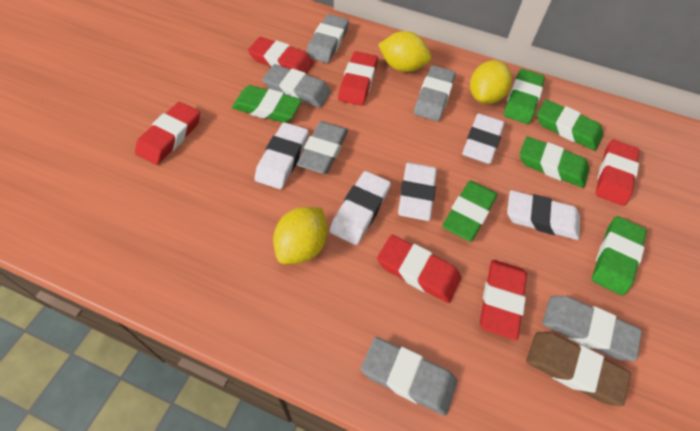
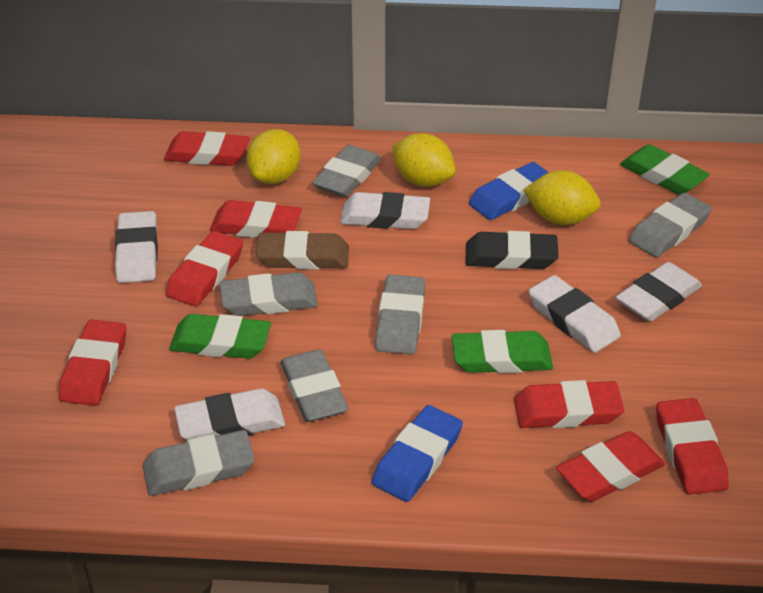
black eraser: none = 0 -> [466,231,559,269] = 1
blue eraser: none = 0 -> [372,405,463,502] [469,162,549,220] = 2
green eraser: [232,85,302,123] [442,180,497,242] [504,69,545,124] [519,136,589,188] [537,99,603,151] [592,216,647,296] = 6 -> [169,314,271,359] [451,330,553,373] [620,144,710,195] = 3
red eraser: [135,102,200,165] [248,37,314,74] [338,51,378,106] [377,235,461,303] [480,260,527,340] [595,140,640,206] = 6 -> [58,320,126,406] [164,131,250,166] [166,231,243,306] [210,200,302,238] [514,380,624,428] [556,431,665,502] [656,398,729,495] = 7

